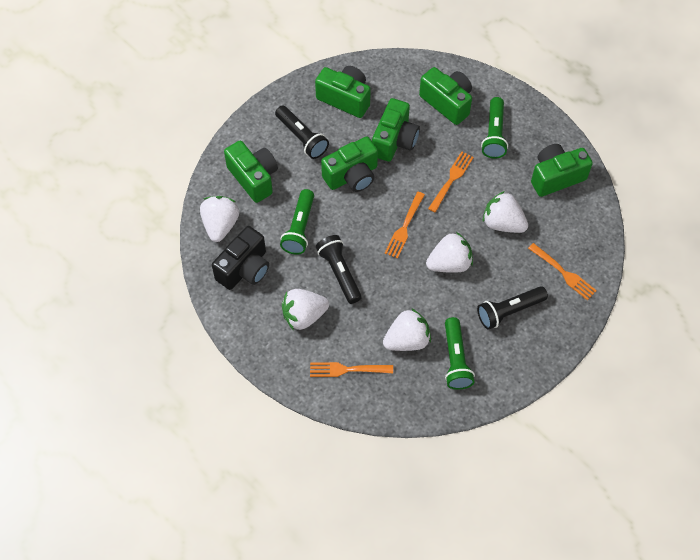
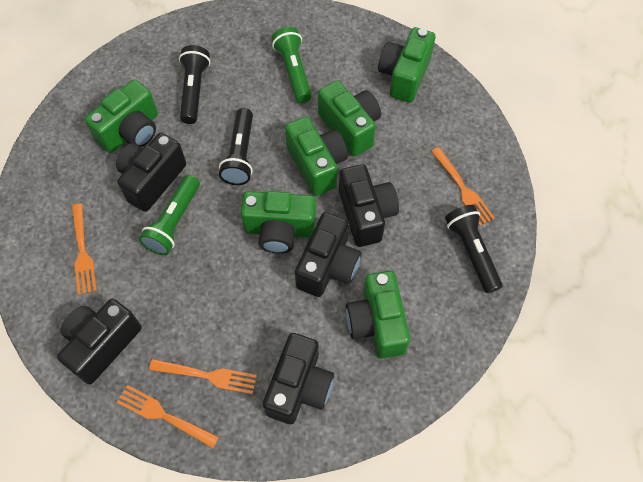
black camera: [212,226,269,290] = 1 -> [57,299,142,384] [116,133,186,212] [263,333,334,424] [295,212,361,297] [339,164,399,247] = 5
green flashlight: [280,189,314,255] [445,317,475,390] [481,97,508,159] = 3 -> [139,175,200,255] [271,27,312,103] = 2
white strawberry: [200,196,239,242] [282,289,329,330] [383,308,431,351] [426,232,473,273] [483,191,528,233] = 5 -> none = 0

